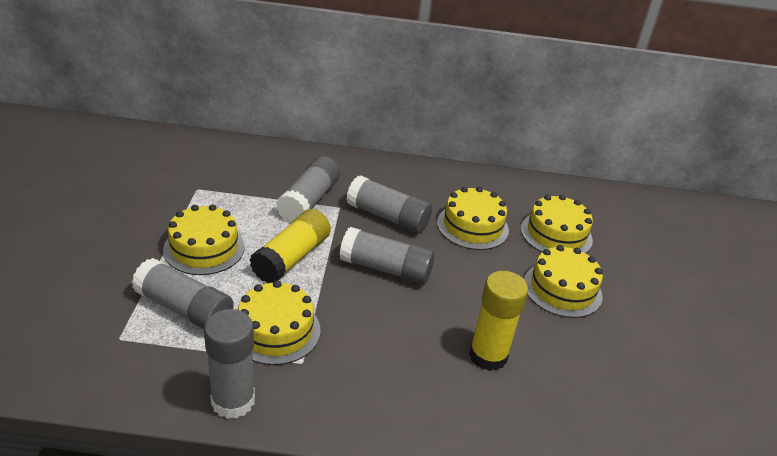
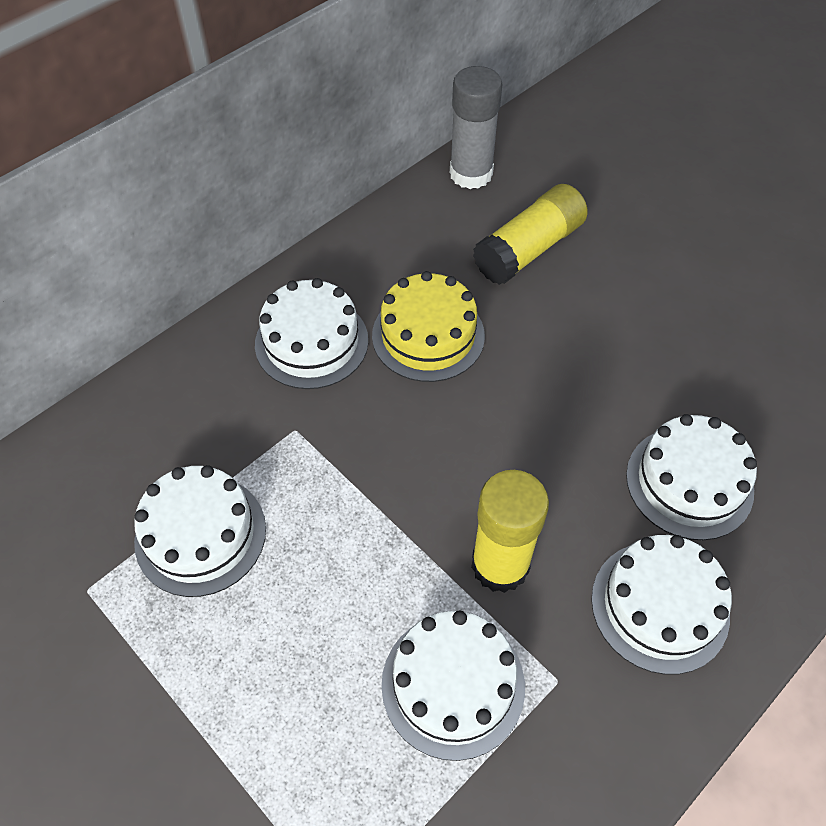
grey glue stick: [132,258,234,329] [204,309,255,419] [276,156,340,222] [339,227,435,285] [346,175,432,234] = 5 -> [450,66,502,189] = 1
white cake: none = 0 -> [134,465,266,597] [255,278,368,389] [381,610,525,761] [591,535,732,675] [626,414,757,540] = 5
yellow cake: [163,204,245,275] [238,280,321,365] [437,187,509,250] [521,195,593,253] [524,245,603,318] = 5 -> [372,271,485,382] = 1

